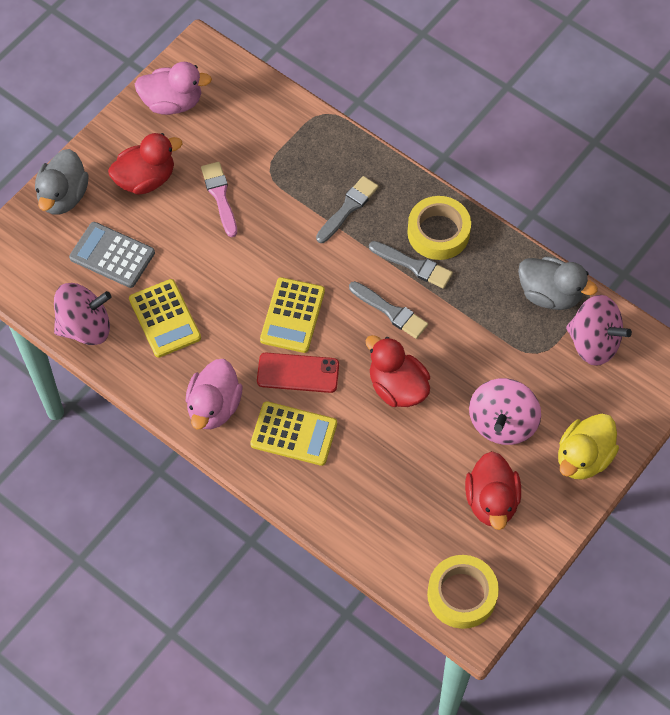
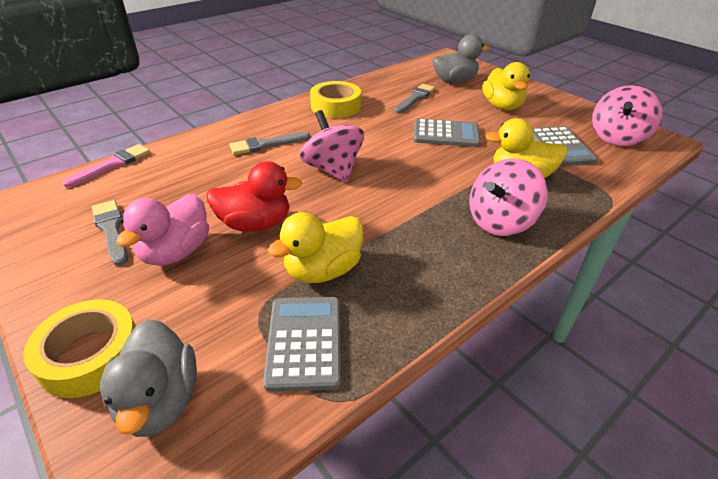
grey calculator: [69,222,155,288] = 1 -> [263,297,341,392] [413,118,480,147] [532,126,598,166] = 3
pink duck: [135,62,212,115] [186,359,243,429] = 2 -> [116,194,209,266] = 1
red duck: [108,133,182,195] [366,335,430,407] [465,451,521,530] = 3 -> [206,161,302,232] = 1
red phone: [257,353,339,393] = 1 -> none = 0
yellow calculator: [129,279,201,358] [250,401,337,466] [260,277,325,353] = 3 -> none = 0
yellow duck: [558,414,619,480] = 1 -> [268,212,363,283] [483,62,530,110] [485,118,568,178] = 3

